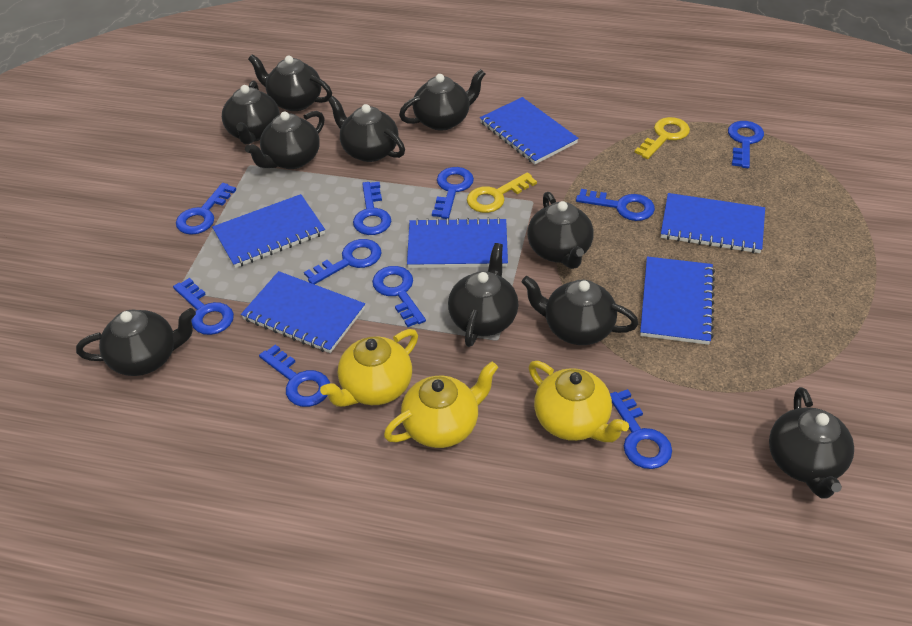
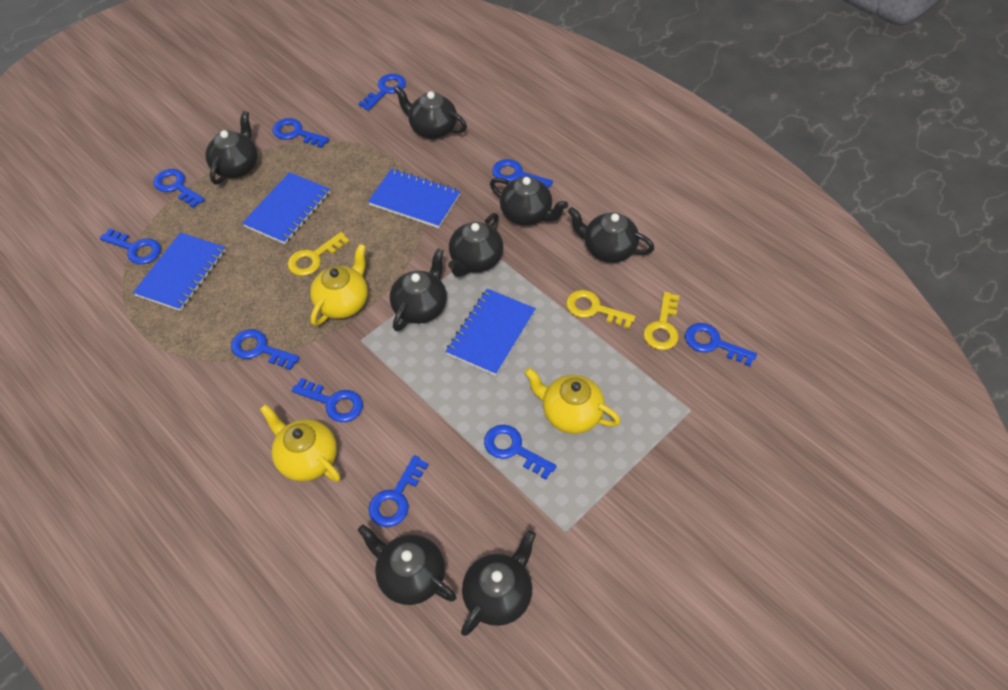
black teapot: [76,308,196,376] [222,80,280,144] [245,111,325,169] [248,54,332,111] [328,96,405,162] [399,69,486,131] [448,243,518,347] [521,276,639,345] [527,192,593,269] [769,387,854,498] = 10 -> [205,111,258,184] [358,525,456,605] [390,248,447,331] [394,86,467,139] [448,213,503,277] [461,530,536,636] [490,176,568,225] [568,207,654,263] = 8
blue notebook: [212,194,325,268] [241,271,365,353] [407,217,508,268] [480,97,579,164] [640,257,715,345] [661,193,765,253] = 6 -> [133,232,226,311] [242,172,330,244] [368,169,461,228] [446,289,536,376] = 4
yellow key: [467,172,537,213] [634,117,690,159] = 2 -> [288,232,350,276] [566,290,636,329] [643,292,679,350] = 3

